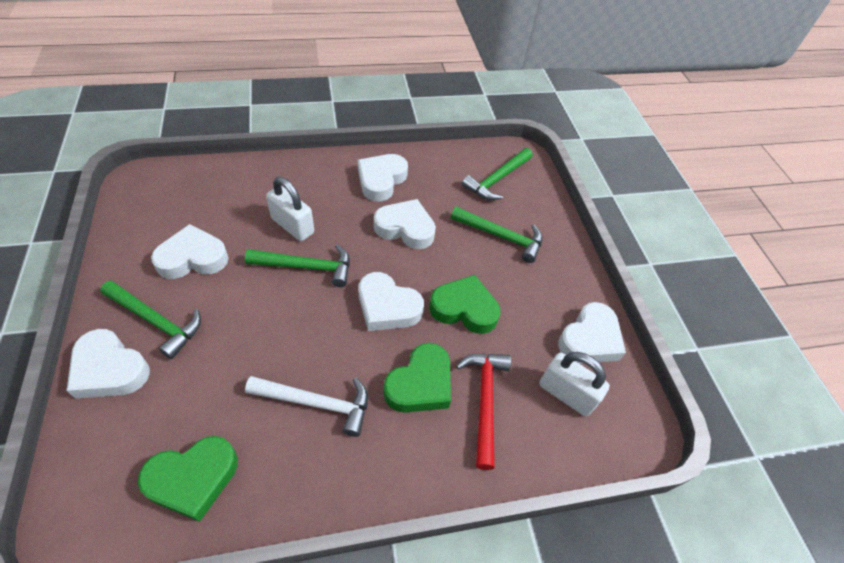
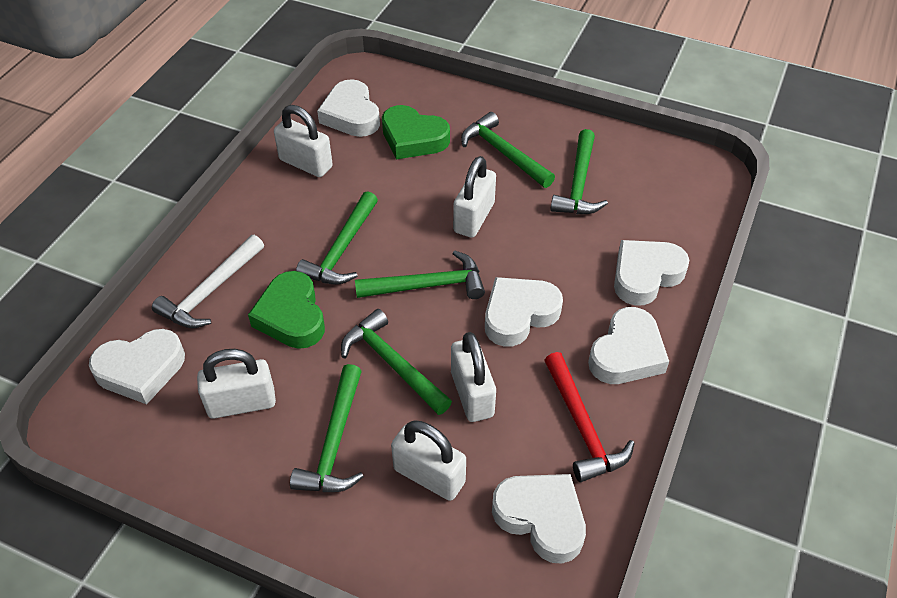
green hammer: [100,281,201,359] [245,244,350,287] [451,207,543,263] [462,148,533,200] = 4 -> [290,364,364,492] [296,191,378,285] [341,309,452,415] [355,250,485,299] [461,112,555,188] [550,129,608,214] = 6
green heart: [138,436,238,522] [383,343,451,413] [429,275,500,334] = 3 -> [248,271,325,349] [382,105,450,159] = 2
white padlock: [266,177,314,241] [539,352,610,416] = 2 -> [197,349,276,419] [274,105,333,177] [391,420,466,501] [451,332,496,422] [453,156,496,238] = 5

